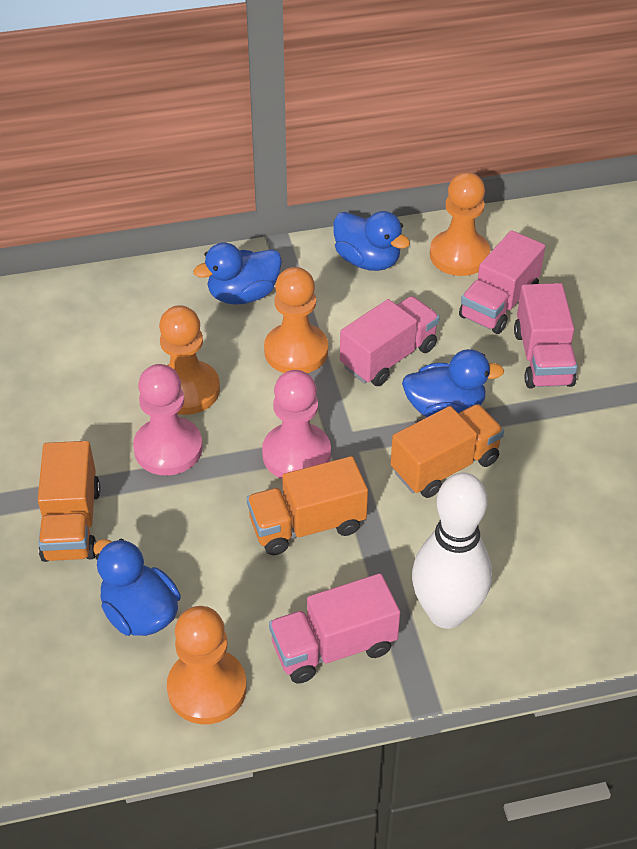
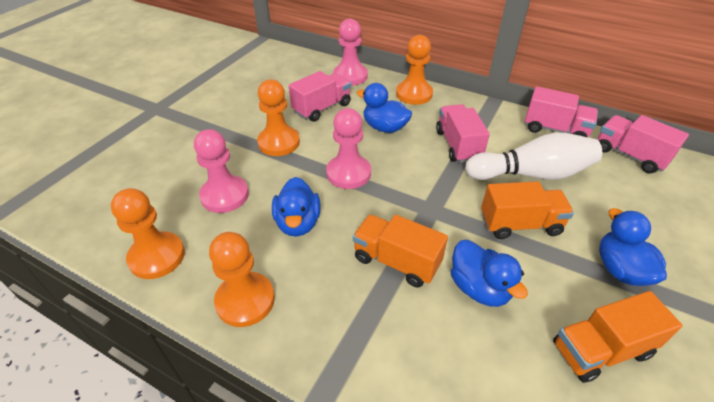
pink pawn: [133,364,203,475] [262,370,331,479] = 2 -> [194,129,249,213] [326,108,371,189] [333,19,368,86] = 3

